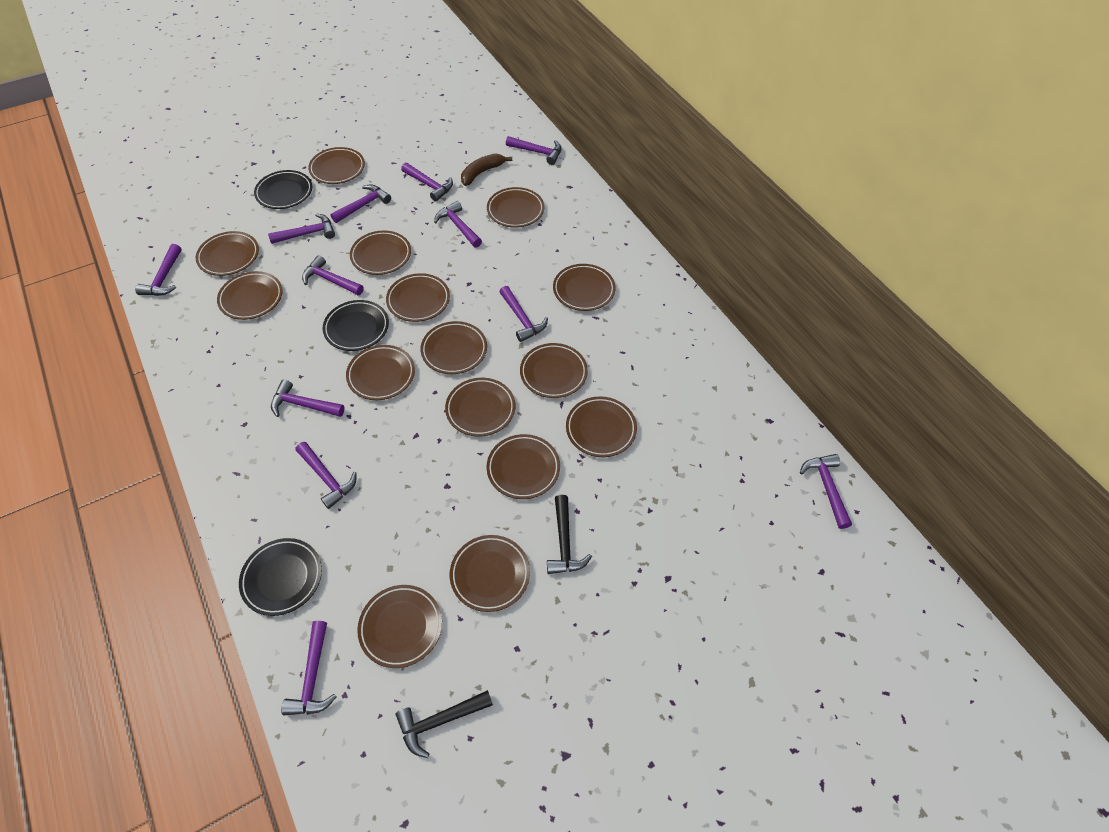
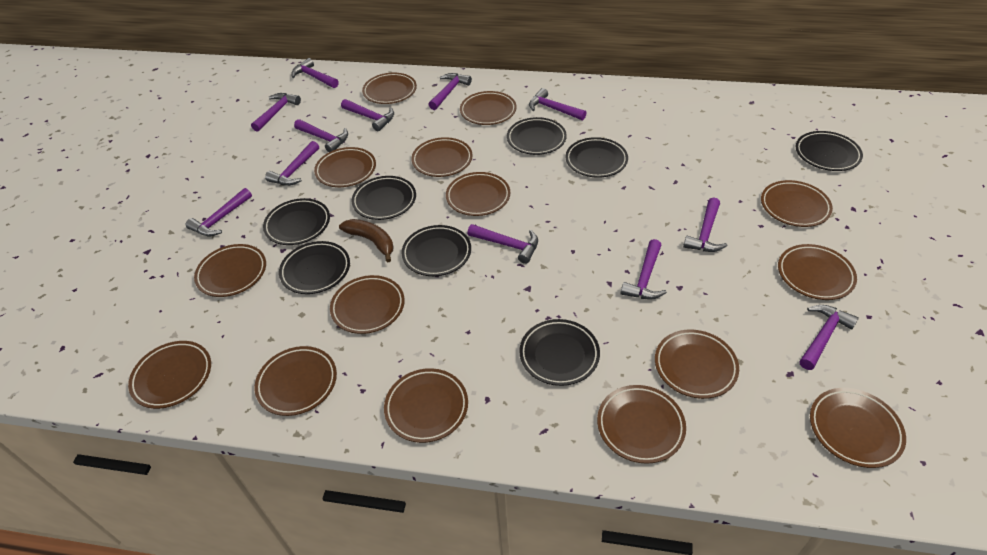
black hammer: [396,690,493,758] [547,495,592,574] = 2 -> none = 0
black plate: [239,538,322,616] [254,170,312,209] [323,300,389,351] = 3 -> [263,198,330,245] [279,241,350,294] [352,176,416,220] [401,225,471,276] [507,117,567,155] [519,319,600,386] [566,137,628,178] [796,131,863,171] = 8

